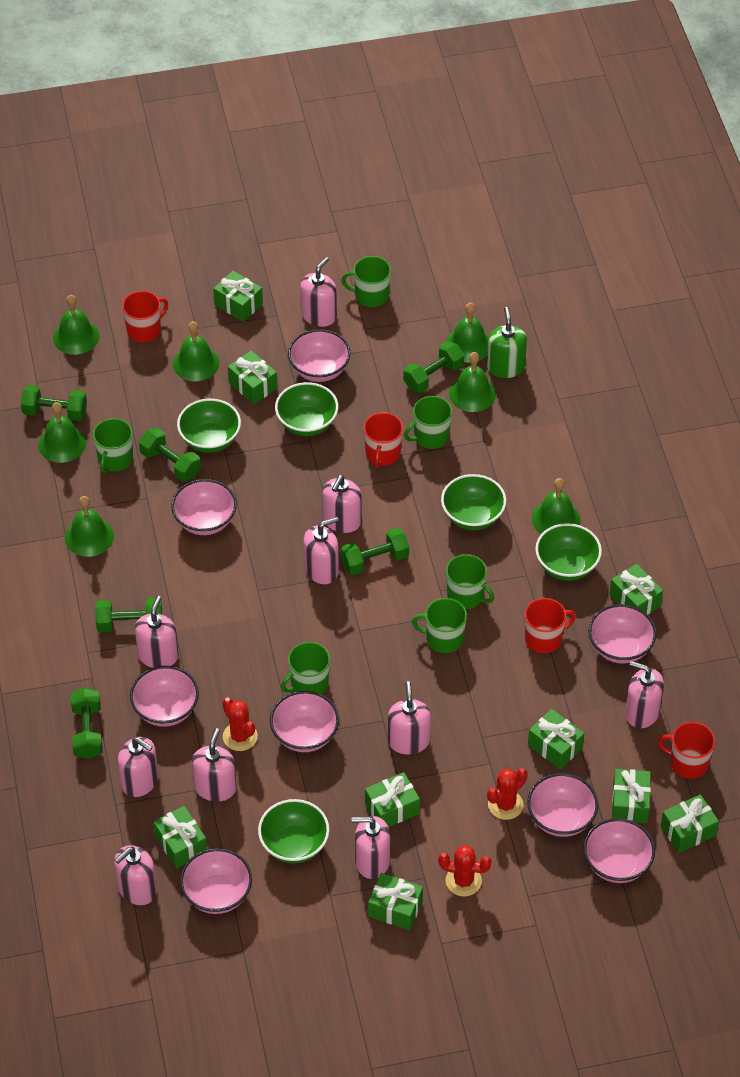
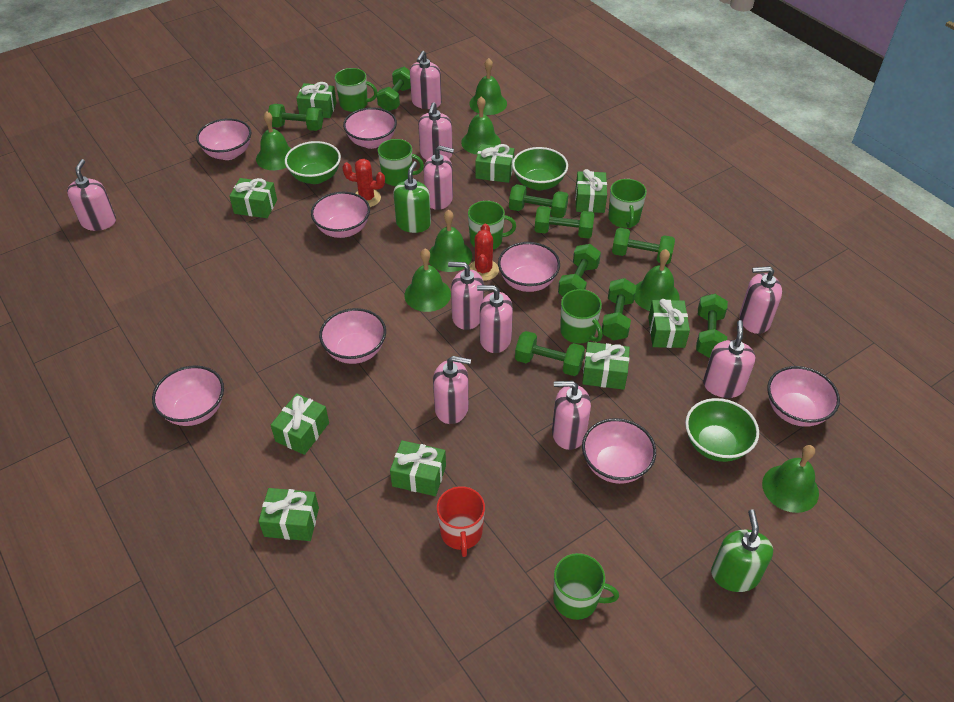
green bowl: [177,399,241,453] [258,799,329,864] [275,382,338,436] [441,474,506,530] [535,523,602,581] = 5 -> [285,141,341,184] [512,147,568,190] [685,398,759,462] = 3
green dumbbell: [21,385,87,421] [71,688,103,759] [95,598,162,633] [139,428,201,482] [341,528,409,575] [403,341,464,393] = 6 -> [268,104,323,131] [377,67,411,111] [509,184,568,218] [515,331,585,376] [535,206,595,238] [558,244,601,296] [602,278,636,341] [612,228,675,264] [696,294,728,358] = 9
green soap dispenser: [487,307,527,378] = 1 -> [393,161,431,233] [711,509,773,592] = 2
red cactus: [222,697,258,751] [438,845,492,897] [487,768,527,820] = 3 -> [342,159,385,207] [469,224,499,281] = 2
red mug: [122,291,168,342] [364,413,403,468] [525,598,576,653] [658,722,715,779] = 4 -> [437,486,485,557] = 1

